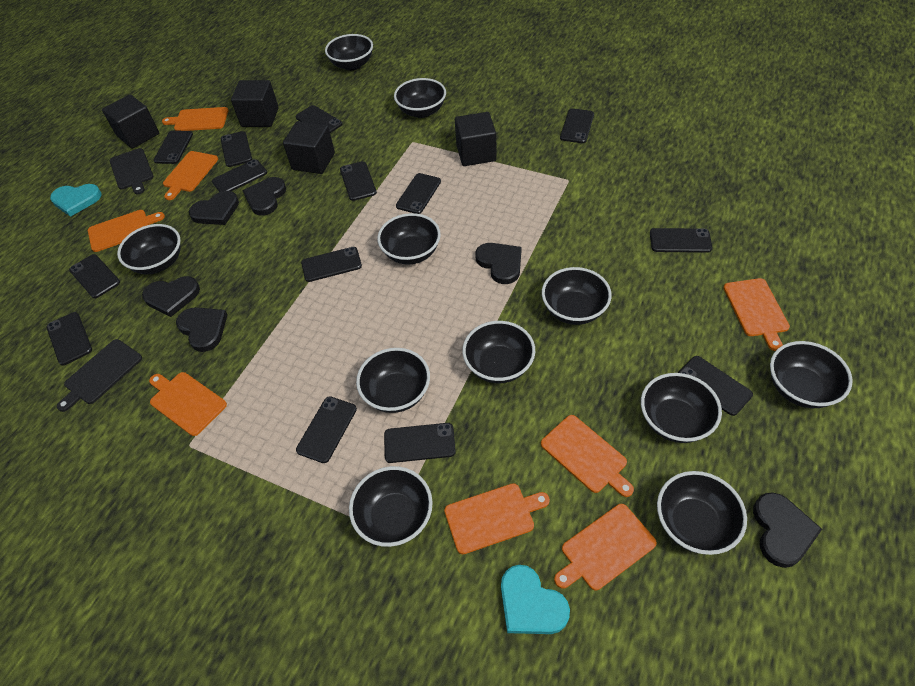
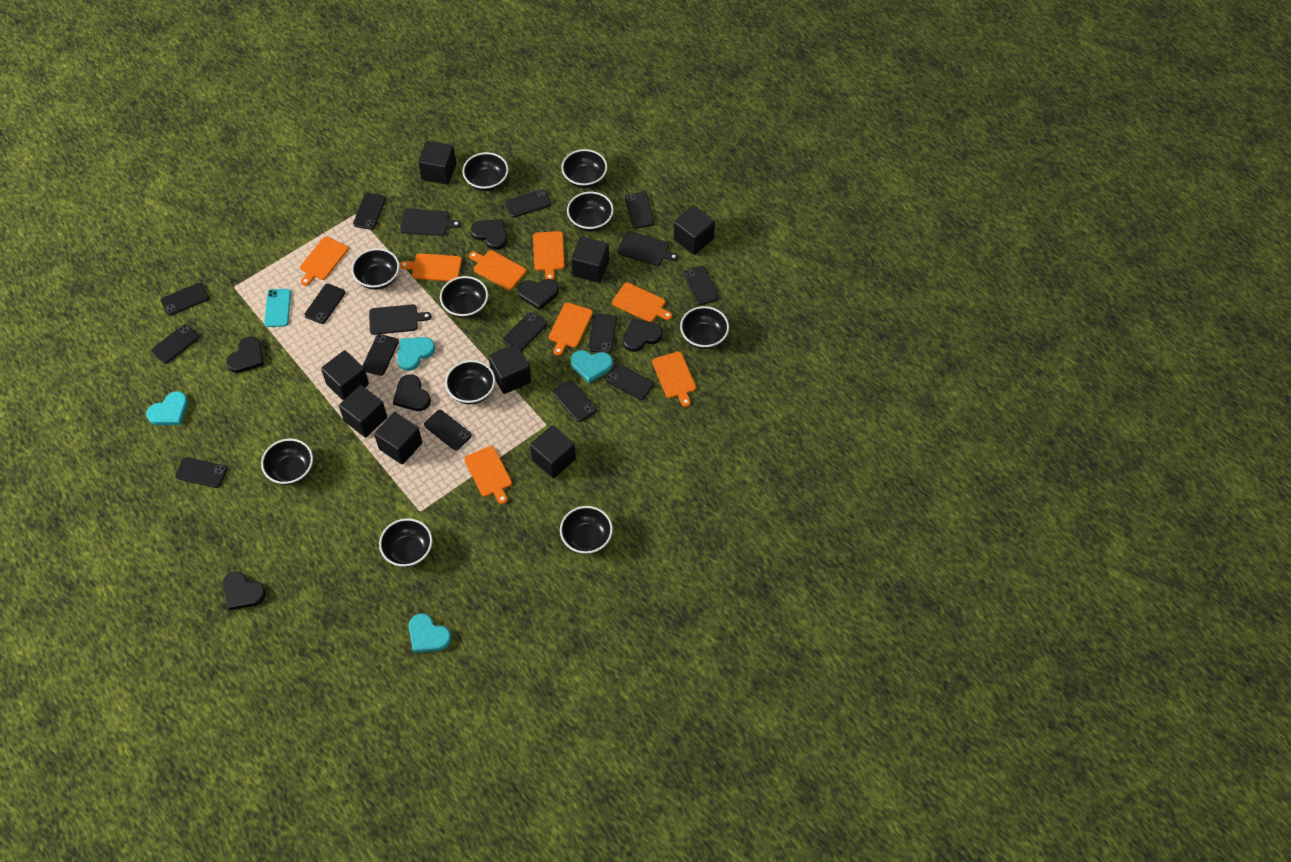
black bowl: [117,224,181,274] [325,34,373,71] [349,466,433,547] [356,348,430,413] [377,213,441,265] [394,78,446,118] [462,321,535,383] [542,267,612,325] [641,373,722,443] [657,471,747,555] [770,341,853,408] = 11 -> [261,439,313,485] [351,248,399,290] [379,518,432,567] [440,276,488,318] [445,360,495,404] [462,152,509,191] [560,506,613,554] [561,149,607,188] [567,192,614,232] [680,306,729,349] = 10
black cube: [102,95,159,149] [231,80,279,127] [283,121,335,174] [455,112,497,166] = 4 -> [321,350,369,400] [339,385,387,437] [374,412,422,464] [418,141,456,185] [488,344,531,394] [530,425,576,478] [571,237,609,283] [674,206,715,255] = 8
black cutting board: [57,339,142,412] [110,148,153,194] = 2 -> [369,304,432,335] [400,208,461,236] [617,231,678,266] = 3
turquoise heart: [50,184,102,217] [501,565,570,634] = 2 -> [146,391,188,425] [397,337,435,371] [409,614,451,653] [571,350,613,383] = 4
turquoise phone: none = 0 -> [264,289,291,327] = 1

